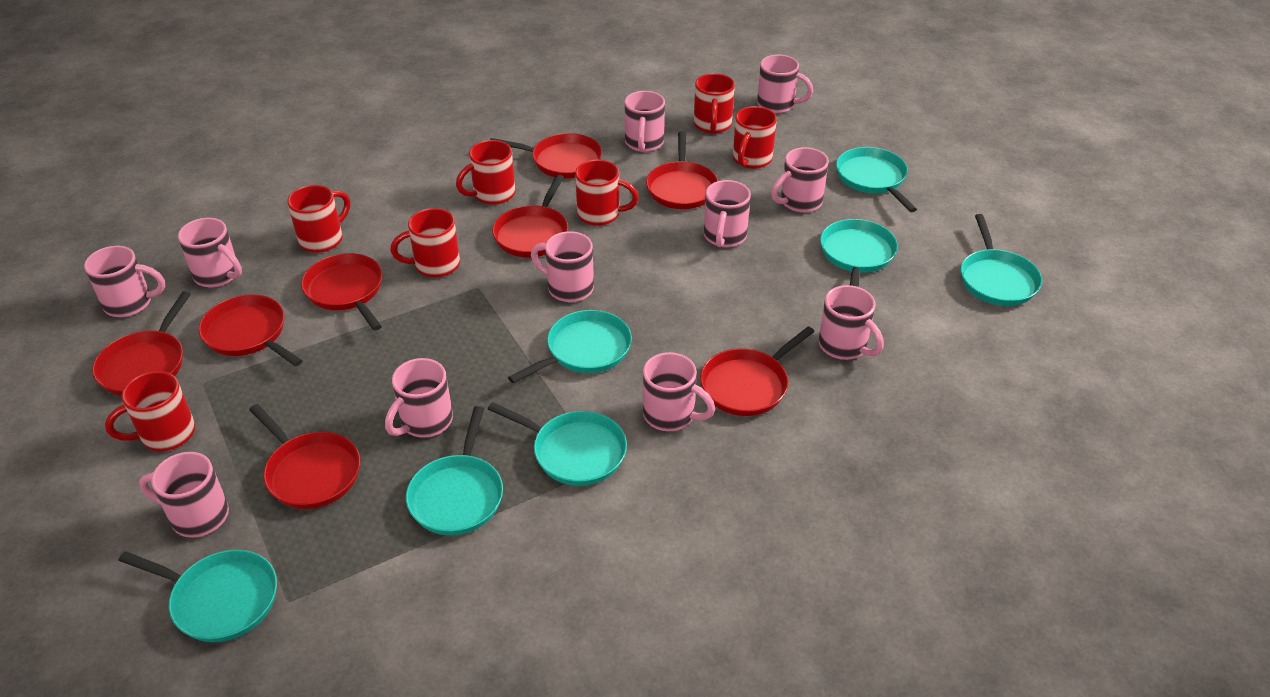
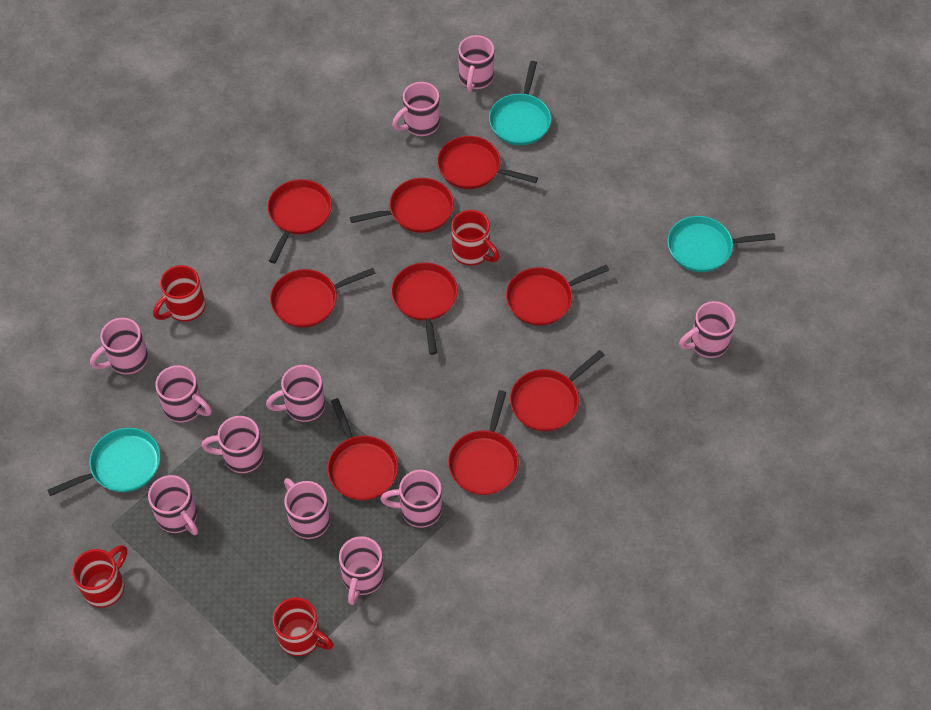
red mug: [105,371,195,451] [287,185,350,253] [390,208,460,277] [456,140,515,205] [575,160,639,226] [694,73,735,134] [733,106,777,169] = 7 -> [72,545,127,608] [153,265,206,322] [273,597,334,656] [451,210,499,266] = 4
red pan: [92,291,191,396] [199,294,303,367] [249,404,360,509] [301,253,382,331] [490,133,602,179] [492,175,568,258] [646,131,718,209] [700,326,815,416] = 8 -> [267,179,332,263] [270,268,376,328] [327,398,398,500] [350,178,454,233] [391,262,458,355] [437,136,538,189] [448,390,519,495] [506,265,609,326] [510,350,604,431] = 9
turquoise pan: [118,549,277,642] [406,406,503,535] [488,402,627,486] [508,310,632,384] [820,219,898,287] [836,147,917,212] [961,214,1042,306] = 7 -> [48,428,161,496] [489,61,551,146] [668,216,775,272] = 3

